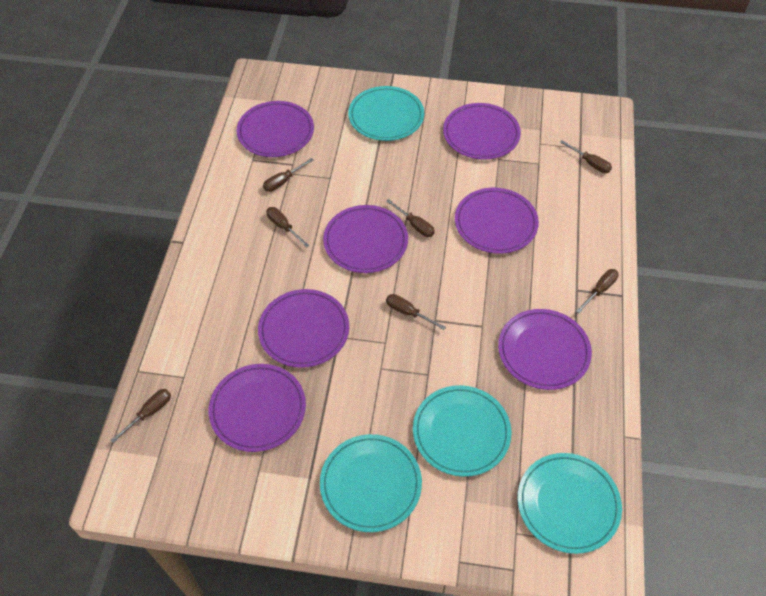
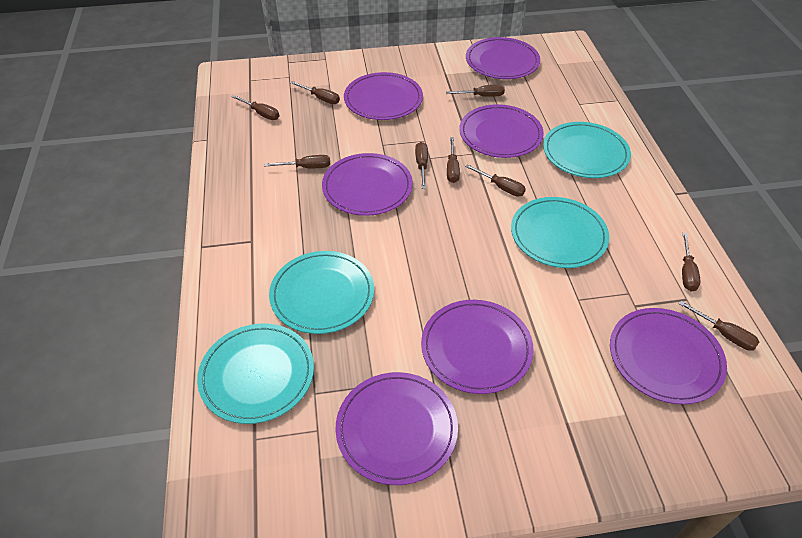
brown screwdriver: [111,389,171,443] [263,158,313,192] [266,207,309,248] [386,199,435,237] [386,294,446,330] [560,140,612,173] [576,269,619,313] = 7 -> [231,95,279,120] [264,155,330,168] [290,81,340,104] [415,142,428,189] [446,85,505,97] [447,137,460,183] [465,164,526,197] [679,301,759,351] [682,233,701,291] = 9

